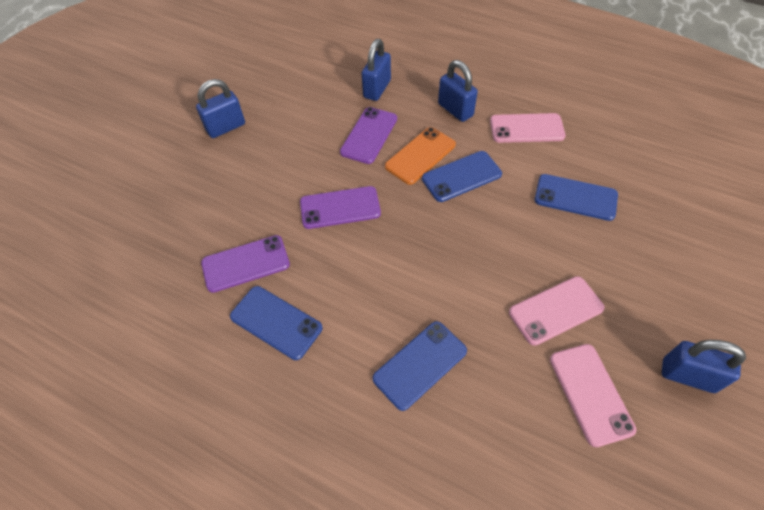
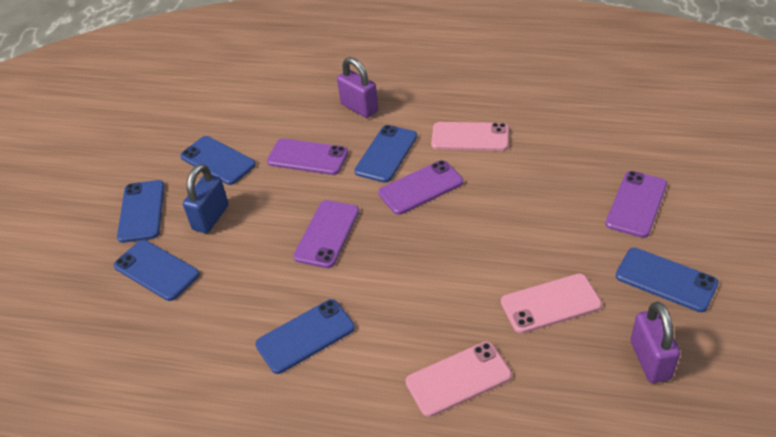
blue padlock: [196,79,245,138] [361,39,391,101] [438,60,478,122] [662,340,746,393] = 4 -> [183,164,229,233] = 1
blue phone: [230,286,322,360] [372,321,467,411] [422,151,502,202] [535,174,618,221] = 4 -> [114,240,199,301] [117,180,165,243] [180,136,256,185] [255,299,355,374] [354,125,417,183] [616,248,719,312] = 6
orange phone: [385,127,456,185] = 1 -> none = 0
purple padlock: none = 0 -> [337,57,378,118] [631,302,680,383] = 2
purple phone: [201,235,290,293] [300,186,381,229] [340,107,397,164] = 3 -> [267,138,348,175] [293,200,359,268] [378,160,463,215] [605,171,667,238] = 4

